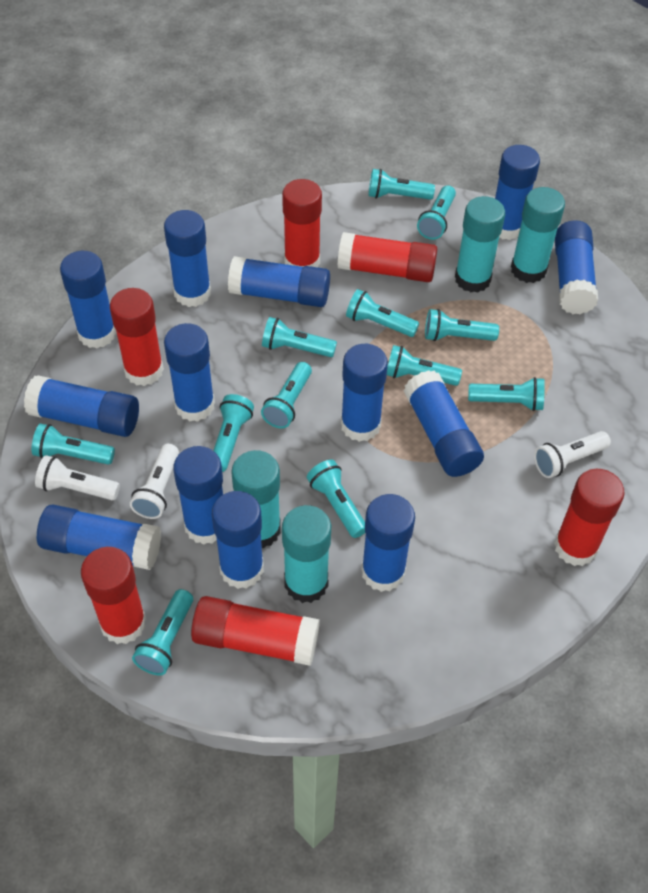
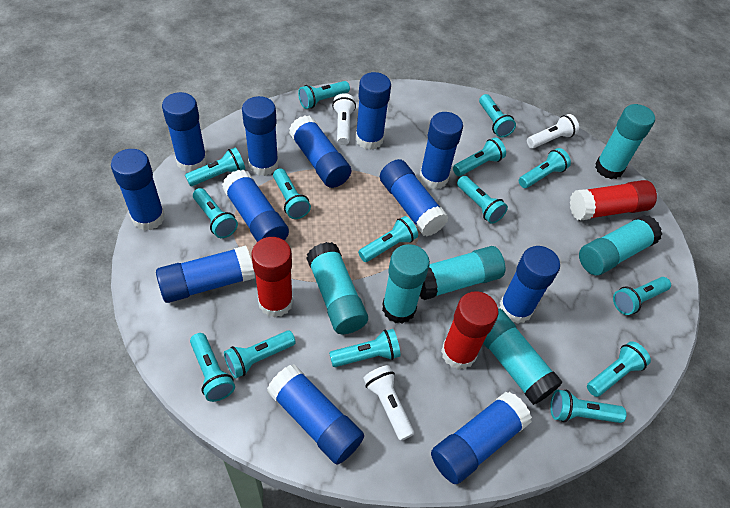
blue glue stick: [24,375,139,437] [37,504,161,570] [60,251,116,349] [164,210,211,307] [164,323,215,422] [173,446,223,545] [212,491,264,589] [228,256,330,307] [341,344,388,442] [361,494,415,592] [404,370,484,477] [495,145,540,240] [555,220,598,314] = 13 -> [111,149,165,231] [156,246,255,303] [162,92,207,172] [222,170,289,242] [242,96,279,176] [267,364,364,464] [289,115,351,188] [355,72,391,150] [380,159,449,237] [419,112,463,190] [431,392,532,484] [499,246,560,324] = 12
red glue stick: [81,547,146,644] [110,288,164,386] [191,596,320,666] [282,179,322,268] [338,232,437,282] [554,469,625,566] = 6 -> [251,237,293,317] [441,291,498,370] [570,180,657,221] = 3
turquoise flashlight: [32,424,115,465] [132,589,193,675] [213,394,254,472] [261,362,312,429] [262,317,337,357] [307,460,365,538] [346,289,419,337] [368,169,435,200] [387,345,462,386] [417,185,456,240] [425,309,499,341] [468,377,545,411] = 12 -> [185,147,245,186] [190,333,235,402] [193,188,238,238] [224,331,296,379] [273,168,311,219] [298,81,350,109] [329,329,400,367] [358,216,418,262] [453,137,506,176] [457,176,508,224] [479,94,516,138] [519,148,571,188] [550,390,626,423] [587,341,651,397] [613,277,671,315] = 15
turquoise glue stick: [231,450,281,549] [282,505,331,603] [455,196,505,293] [511,187,565,283] = 4 -> [307,242,368,334] [382,244,430,324] [420,246,505,300] [483,308,563,405] [579,215,662,275] [595,104,655,179] = 6

